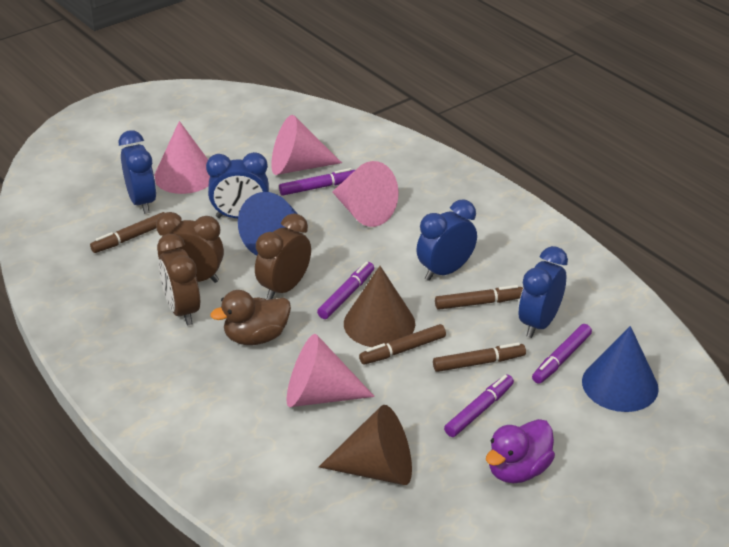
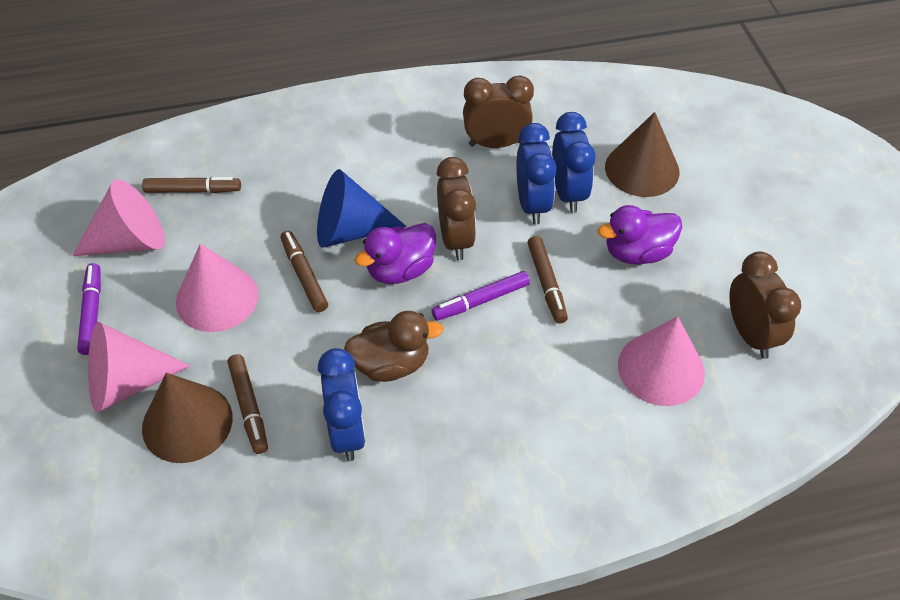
blue clock: [119,130,157,214] [206,152,269,218] [416,199,477,281] [518,246,568,338] = 4 -> [318,348,366,461] [516,123,557,225] [552,112,596,213] = 3
blue cone: [238,192,298,255] [582,326,659,412] = 2 -> [317,169,407,248] = 1
purple duck: [486,419,555,483] = 1 -> [355,223,436,284] [598,205,682,265] = 2
purple marker: [279,168,355,196] [317,262,374,319] [444,375,514,437] [532,324,592,384] = 4 -> [77,263,101,355] [432,271,530,321] = 2

